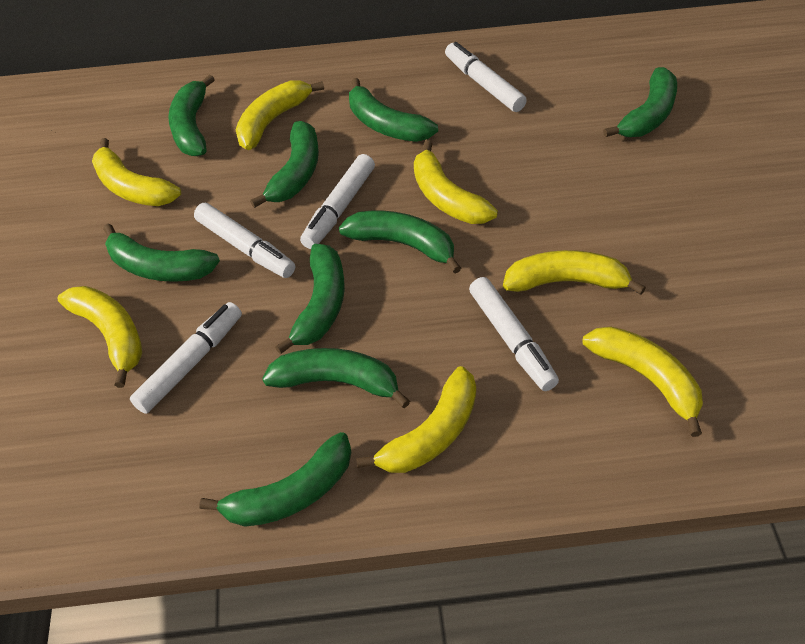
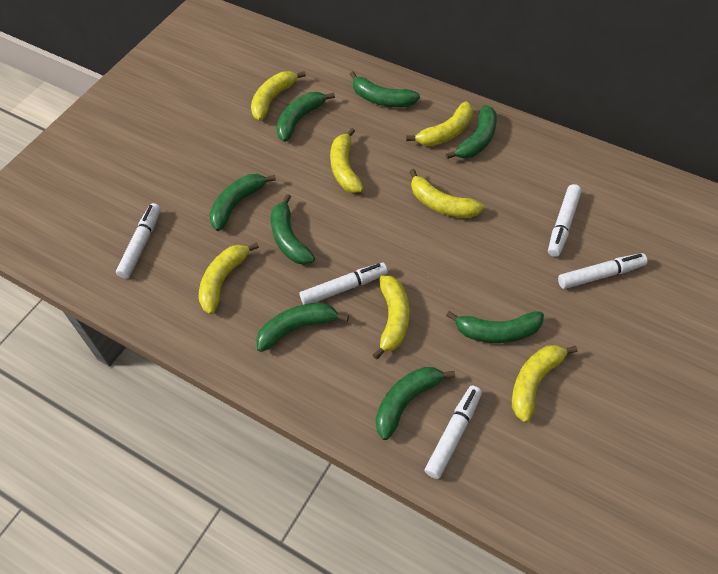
green banana: [103,223,220,282] [168,74,215,156] [199,432,351,527] [250,121,319,208] [262,348,410,408] [275,244,345,354] [339,211,461,273] [349,78,438,142] [603,67,677,137] = 9 -> [209,174,276,231] [256,303,349,352] [271,194,315,265] [276,92,335,142] [350,71,420,107] [376,367,455,440] [446,105,497,159] [446,311,544,343] = 8

